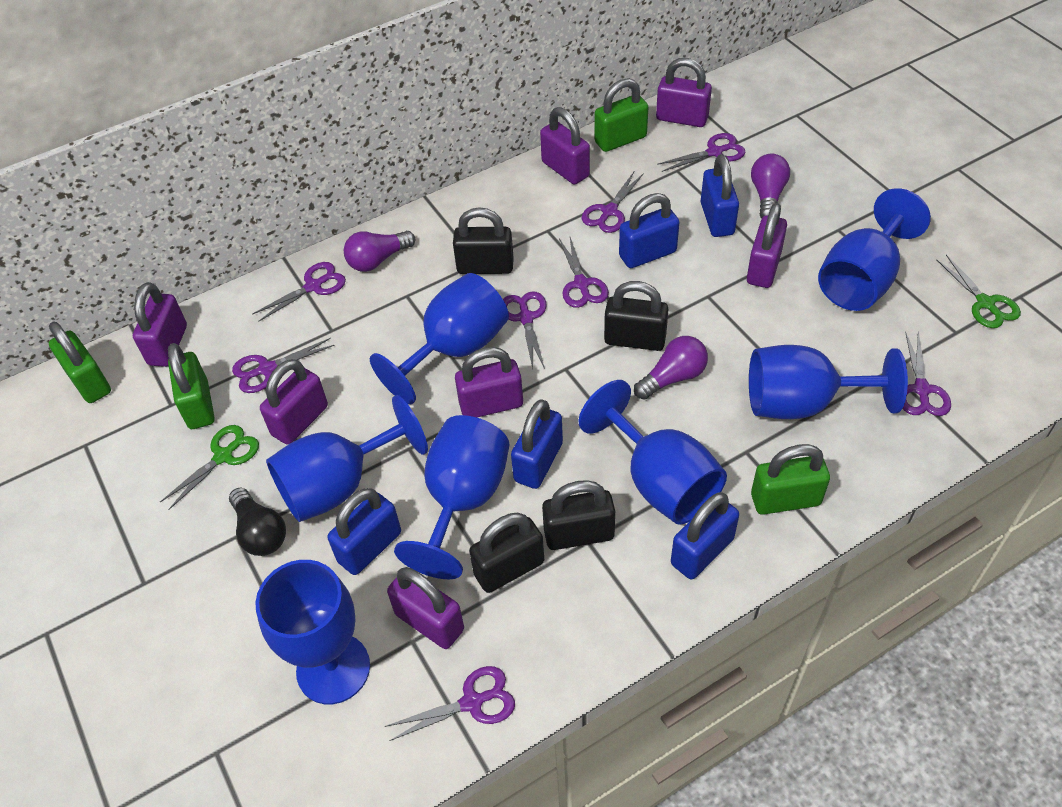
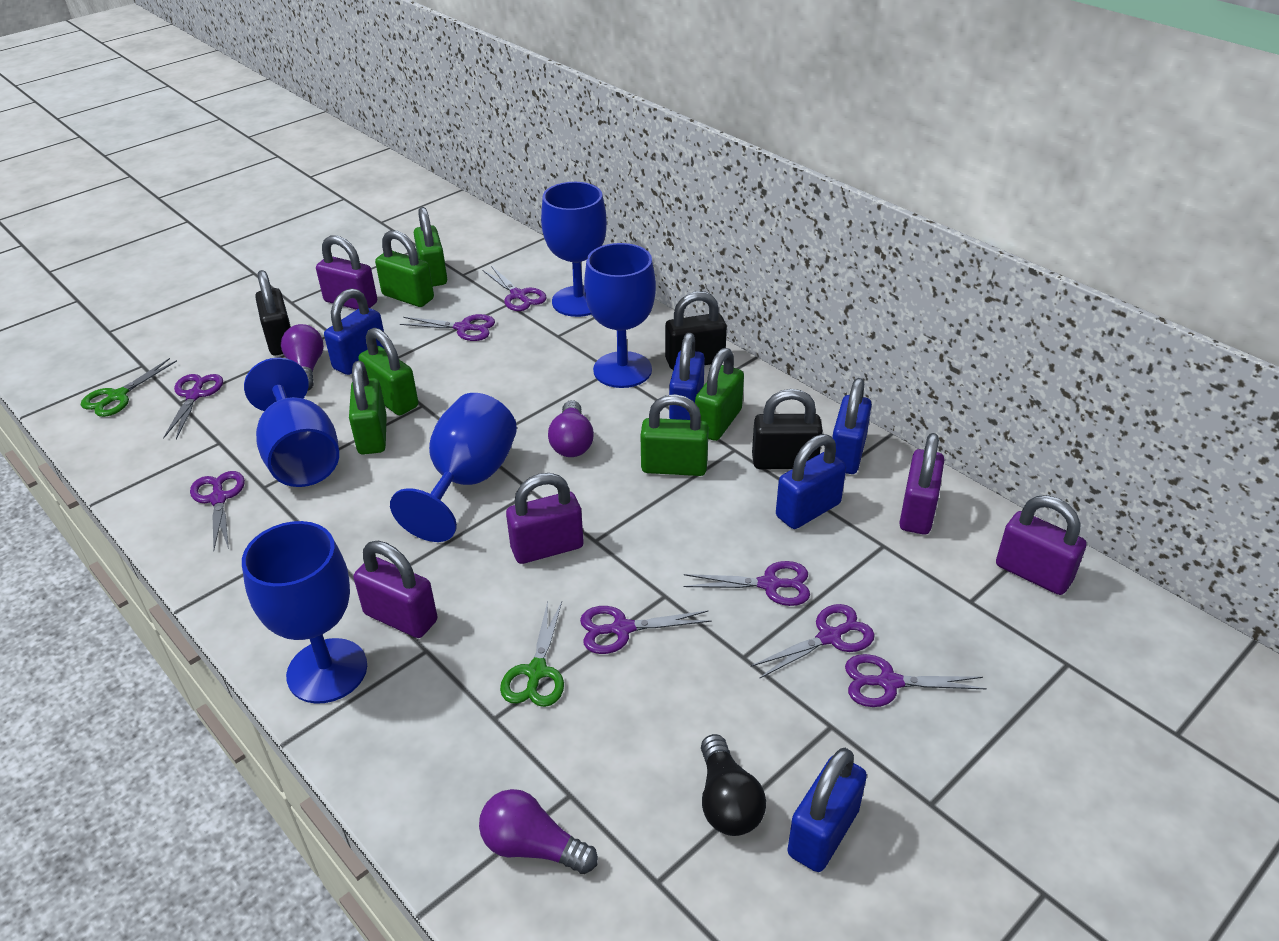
black padlock: [453,207,514,274] [469,513,544,593] [542,480,615,550] [604,281,669,351] = 4 -> [255,270,291,355] [665,291,727,370] [752,389,823,469] = 3
blue goblet: [255,560,370,704] [266,395,428,522] [370,273,509,404] [394,415,510,579] [579,380,727,525] [749,345,908,419] [818,188,931,311] = 7 -> [242,521,367,704] [244,358,339,487] [390,393,517,542] [541,182,607,317] [584,243,656,388] = 5
green padlock: [49,322,111,403] [168,343,215,429] [594,78,648,152] [751,444,830,515] = 4 -> [349,361,387,455] [358,328,418,415] [375,230,434,307] [414,207,447,286] [641,394,709,476] [695,348,744,441] = 6
purple padlock: [133,282,187,367] [260,359,328,445] [387,567,464,649] [455,347,523,417] [540,107,590,184] [656,58,712,127] [747,203,787,288] = 7 -> [316,235,377,310] [354,541,437,638] [506,473,584,564] [899,433,944,535] [996,495,1086,595] = 5

